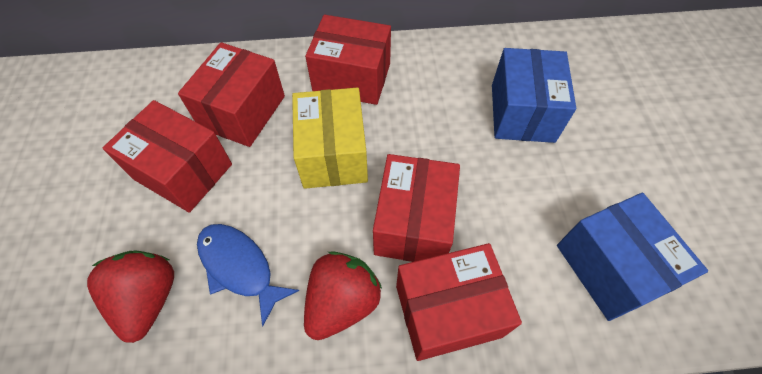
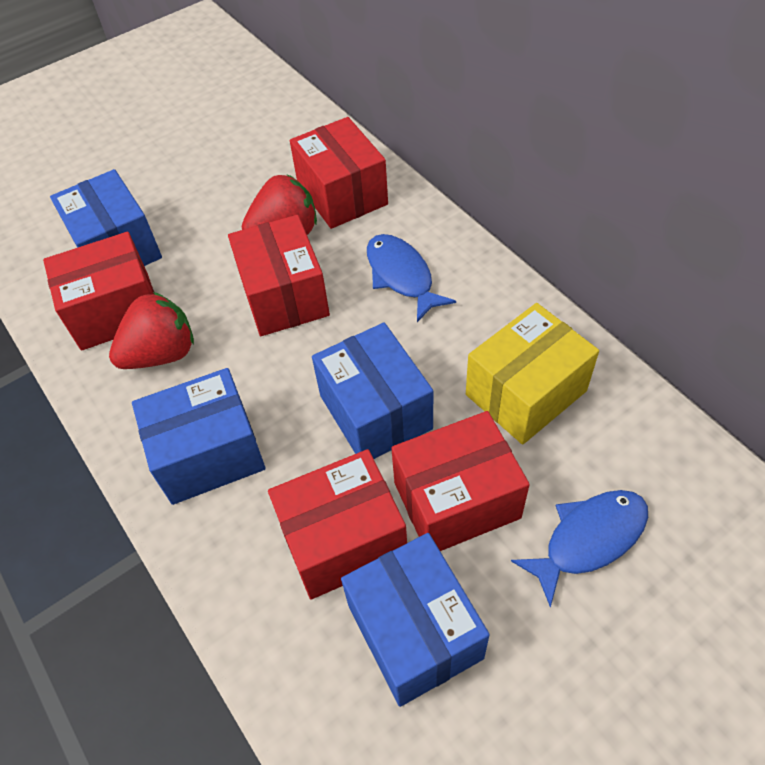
blue box: [492,48,576,143] [557,193,708,321] = 2 -> [50,169,162,266] [132,368,266,505] [312,323,433,459] [341,533,490,707] = 4
blue fish: [197,224,299,326] = 1 -> [367,234,456,322] [511,490,648,607] = 2

